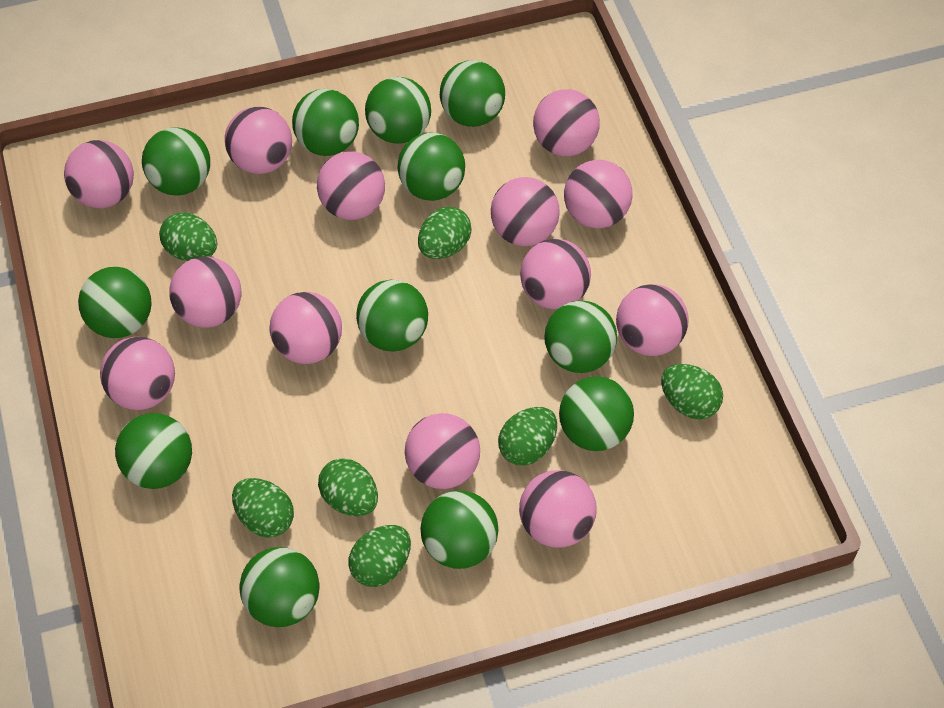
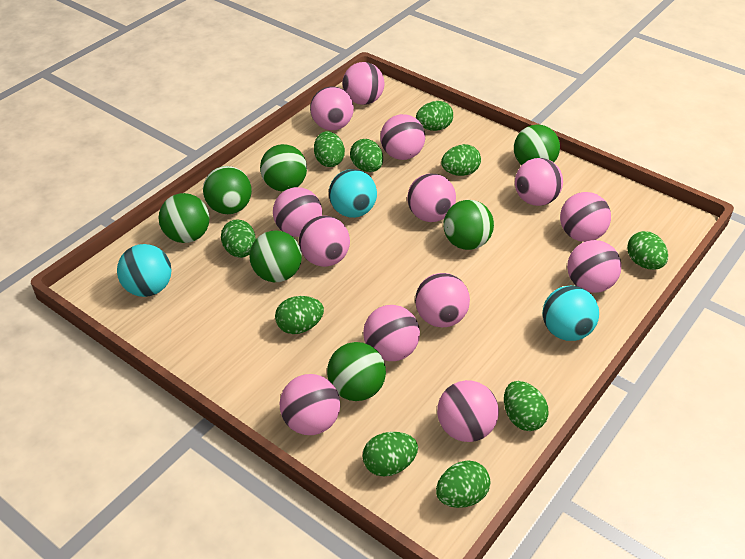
green ball: [78,267,152,338] [115,413,192,489] [142,127,210,196] [239,547,319,627] [292,89,359,156] [356,280,428,351] [365,77,431,144] [398,133,465,201] [421,491,498,569] [440,60,505,127] [544,301,617,373] [559,376,634,451] = 12 -> [159,193,210,243] [203,166,252,214] [249,230,302,282] [260,144,307,192] [327,342,386,401] [443,200,494,250] [514,125,560,165] = 7
green egg: [159,212,217,261] [232,478,294,538] [318,458,378,516] [348,525,411,587] [418,207,472,259] [498,407,557,465] [661,364,723,419] = 7 -> [221,219,256,258] [275,296,324,334] [314,131,345,167] [350,139,383,172] [363,432,418,476] [416,101,453,131] [436,461,490,508] [441,144,481,176] [504,381,549,431] [627,231,668,270] = 10
turquoise ball: none = 0 -> [117,244,172,297] [329,169,377,218] [542,286,599,341] = 3

